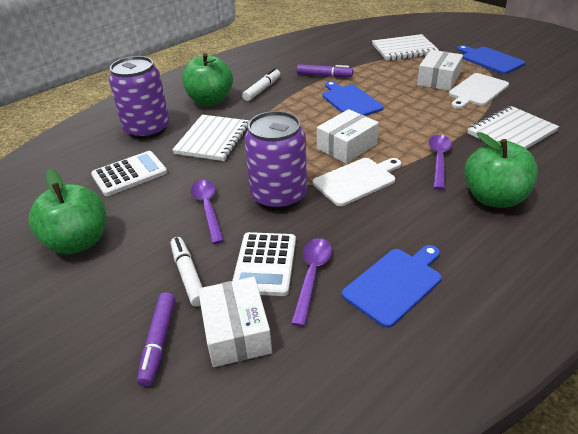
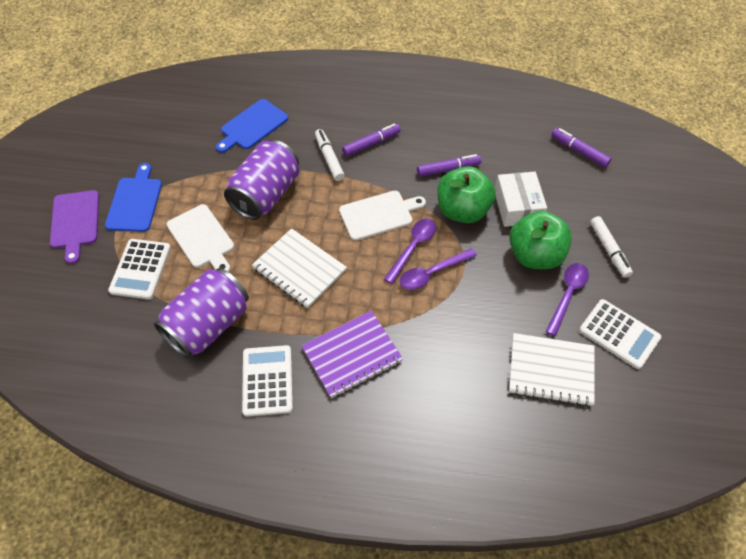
blue cutting board: [323,81,384,116] [342,245,442,328] [457,45,525,74] = 3 -> [105,163,162,232] [216,99,288,153] = 2
green apple: [29,169,106,254] [182,53,233,105] [464,132,538,208] = 3 -> [437,166,496,223] [509,211,572,269] = 2
purple cutting board: none = 0 -> [50,190,99,264] = 1
purple marker: [137,292,175,387] [297,64,353,77] = 2 -> [342,123,401,157] [417,154,481,177] [552,128,612,167] = 3
purple notebook: none = 0 -> [301,311,403,398] = 1
white box: [198,277,272,367] [317,109,379,164] [417,50,463,91] = 3 -> [495,172,547,227] = 1
white calculator: [91,151,167,196] [232,232,296,296] = 2 -> [108,239,171,300] [242,345,293,417] [579,299,661,369] = 3
white notebook: [172,115,250,161] [372,34,439,61] [467,106,559,149] = 3 -> [252,228,347,308] [509,333,595,407] = 2

